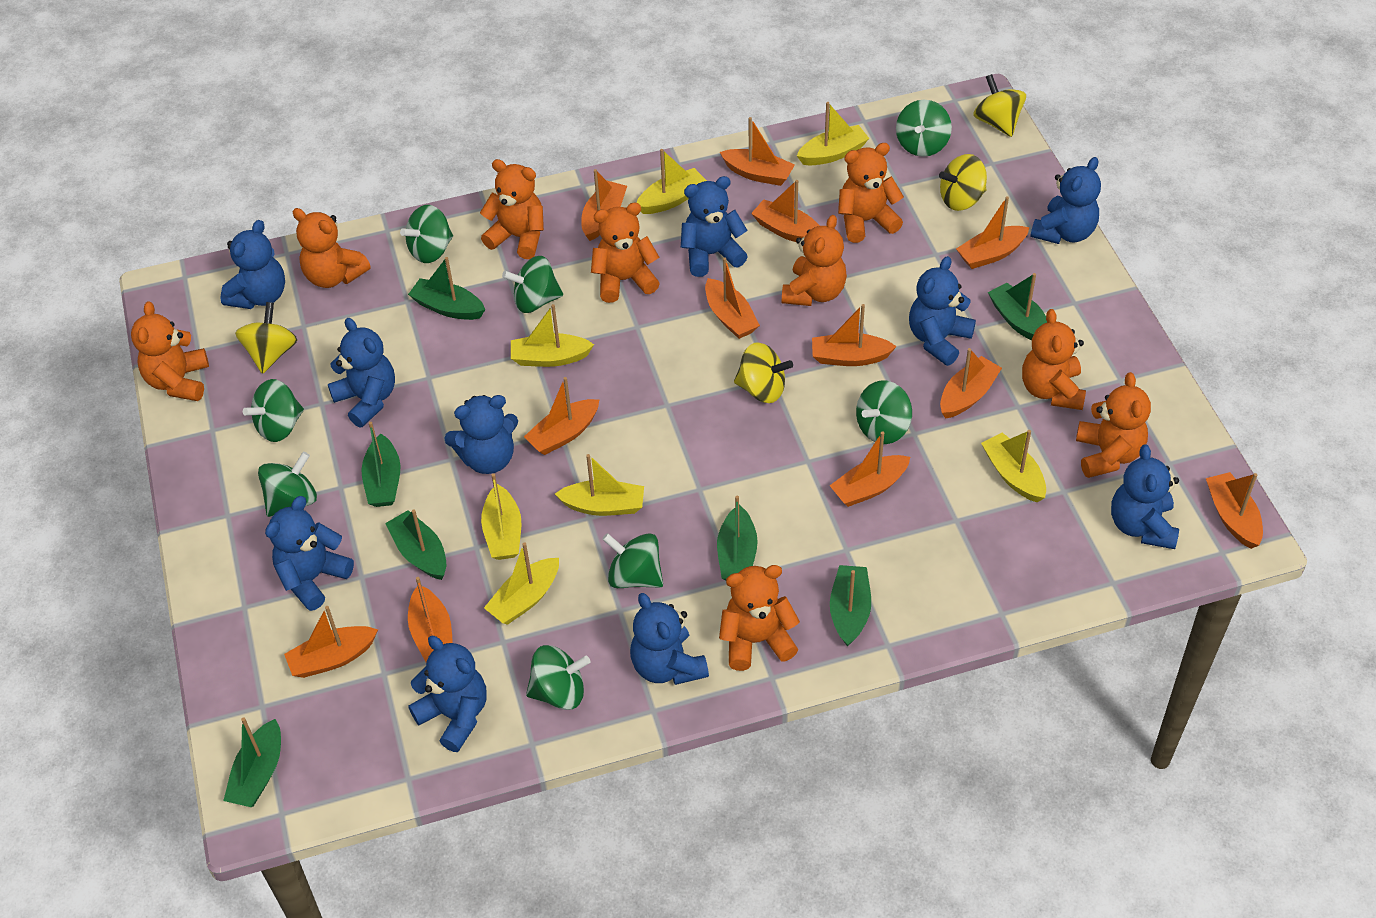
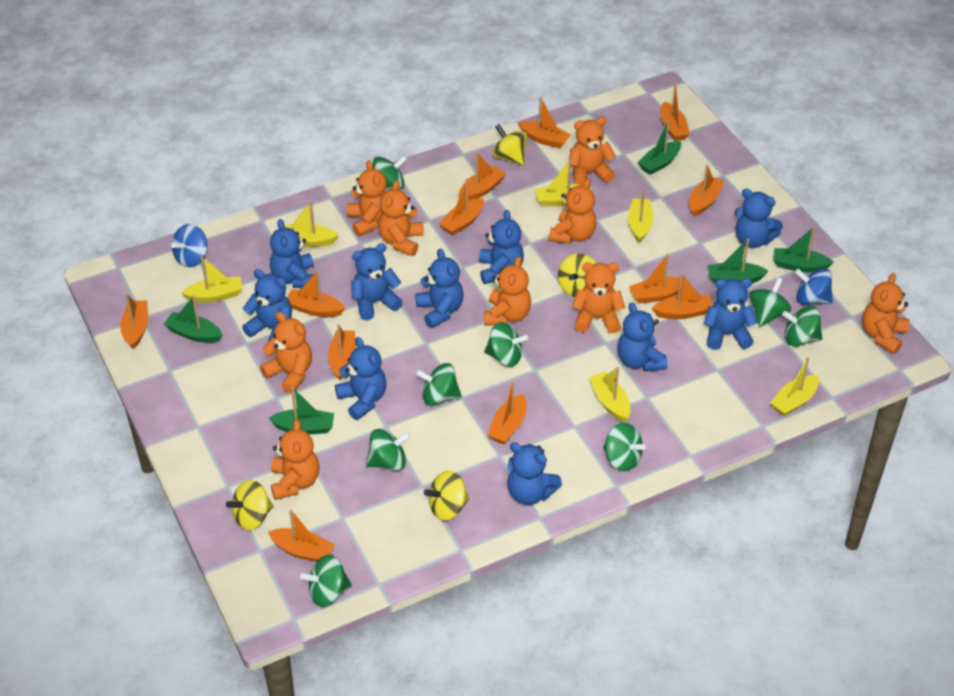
blue spinning top: none = 0 -> [171,224,207,268] [795,268,833,305] = 2
green boat: [223,718,281,807] [361,422,401,507] [385,509,446,580] [408,257,485,320] [717,495,758,581] [830,565,871,647] [988,273,1047,341] = 7 -> [164,295,222,343] [269,387,334,434] [638,120,681,175] [708,239,768,284] [773,226,833,272] = 5
yellow boat: [481,474,521,560] [484,542,559,625] [511,304,594,367] [555,454,644,516] [637,149,707,214] [797,102,869,165] [981,430,1046,502] = 7 -> [181,256,243,302] [284,201,339,247] [535,159,593,206] [589,367,630,422] [628,189,654,243] [770,357,819,416] = 6

